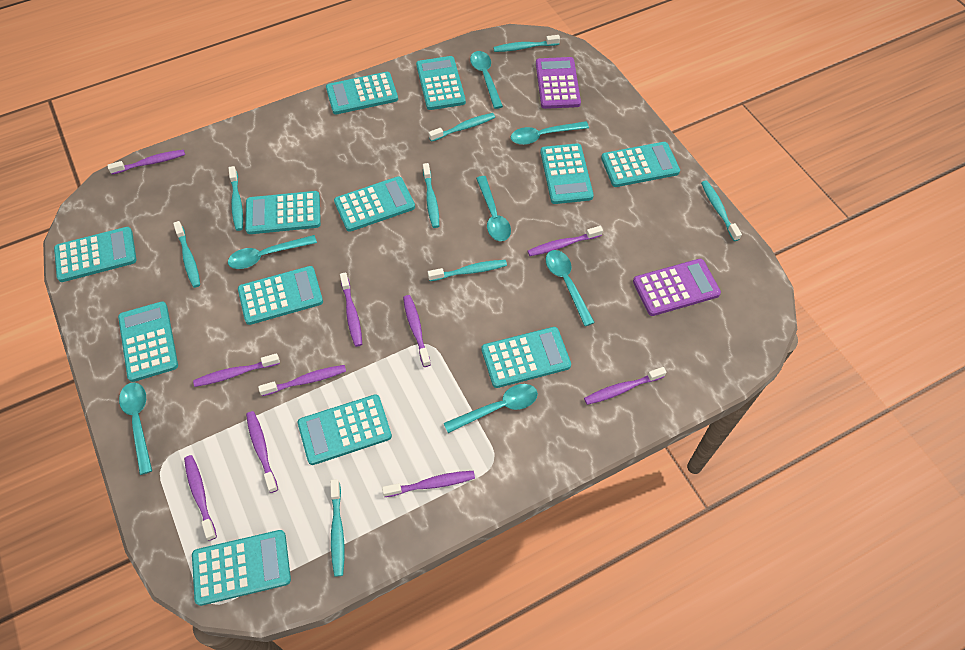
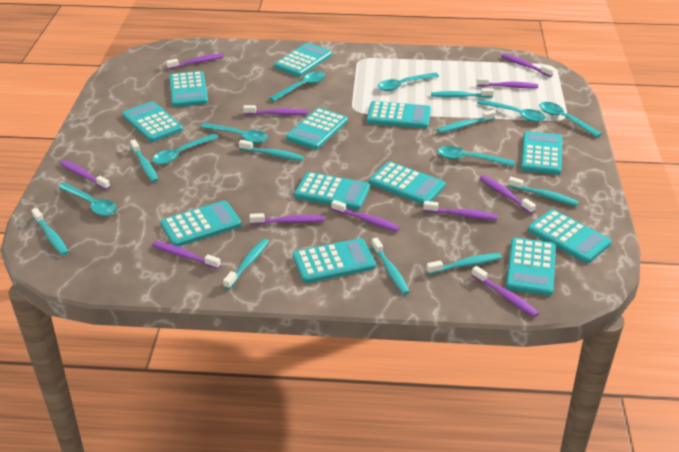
purple calculator: [536,57,581,109] [633,259,721,316] = 2 -> none = 0
purple toothbrush: [107,150,185,175] [184,455,217,541] [193,353,280,387] [246,411,278,493] [258,365,346,396] [340,272,362,347] [382,471,475,497] [403,295,431,367] [528,226,603,256] [584,367,666,405] = 10 -> [60,160,110,190] [152,241,221,269] [166,53,224,69] [243,105,308,115] [250,213,325,225] [331,200,400,232] [423,201,498,220] [472,266,539,317] [476,77,538,88] [480,175,536,214] [501,54,554,77] = 11
turquoise spoon: [119,382,152,475] [228,235,317,269] [444,384,538,433] [470,51,503,109] [476,176,511,241] [511,121,589,145] [546,250,595,326] = 7 -> [58,183,117,216] [152,134,219,165] [201,123,268,143] [269,71,326,101] [378,72,439,91] [437,146,515,167] [477,99,546,122] [539,102,602,137] = 8
turquoise toothbrush: [173,221,200,288] [229,166,243,231] [330,479,344,577] [423,163,439,228] [428,113,495,142] [428,260,507,281] [493,35,560,52] [701,180,742,241] = 8 -> [31,208,68,256] [130,139,158,182] [223,239,269,289] [239,140,304,161] [371,238,410,295] [426,253,502,274] [431,88,494,98] [437,110,496,133] [508,177,579,206] = 9

